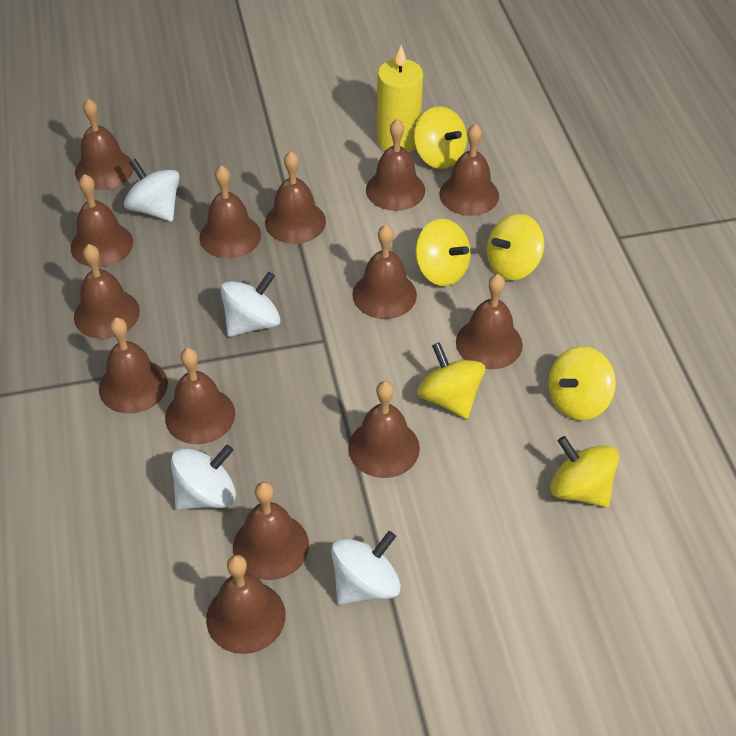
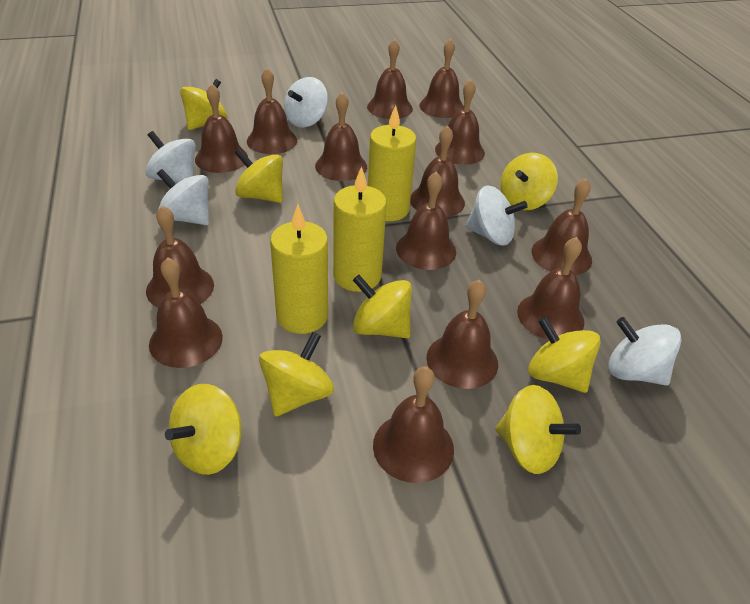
white spinning top: [124,159,180,222] [171,444,236,510] [221,271,280,337] [331,531,401,605] = 4 -> [146,131,196,183] [157,169,209,225] [284,77,328,127] [465,186,528,246] [608,317,682,386] = 5
yellow candle: [377,45,423,153] = 1 -> [270,204,328,334] [333,166,387,292] [368,105,417,221] = 3
yellow spinning top: [414,106,467,169] [415,219,471,286] [417,342,485,419] [487,214,544,280] [548,346,616,420] [550,436,619,508] = 6 -> [165,384,242,475] [180,79,227,130] [235,149,283,203] [259,332,334,417] [353,275,412,338] [495,385,581,474] [500,153,558,210] [528,317,601,393] = 8

